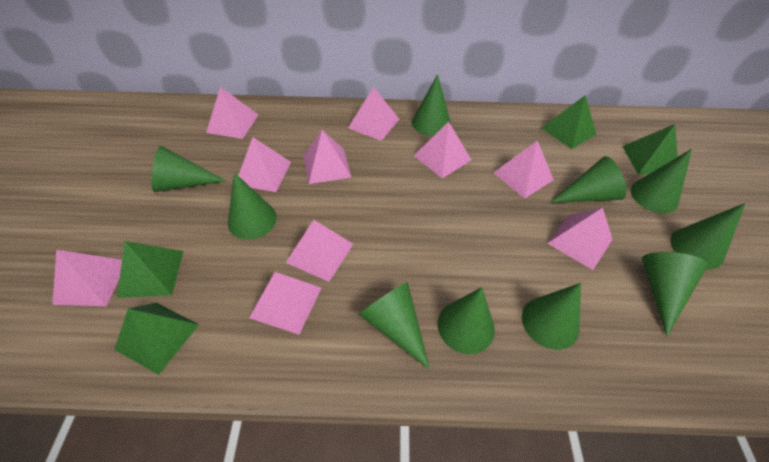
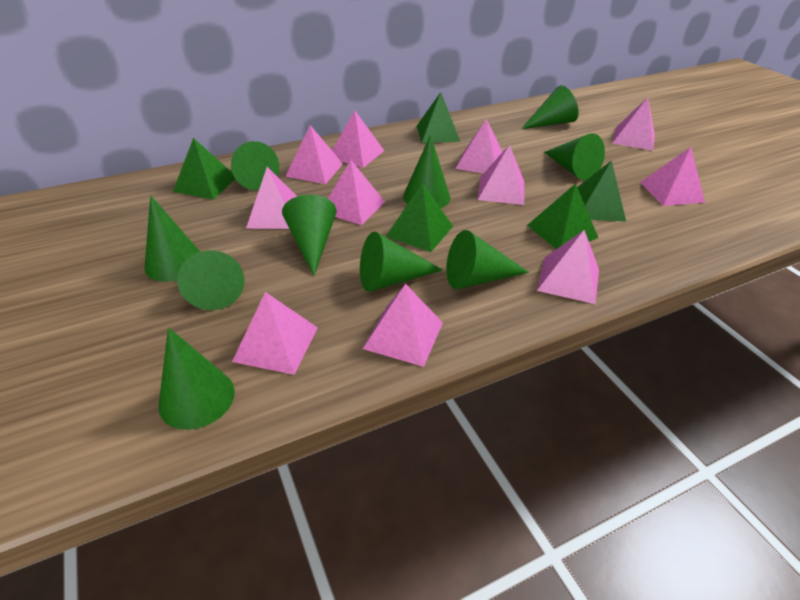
green pyramid: [114,303,199,375] [117,241,184,298] [541,96,596,149] [622,124,678,175] = 4 -> [173,138,235,200] [386,183,453,252] [417,92,460,143] [527,183,598,249] [577,160,626,222] = 5
pink pyramid: [52,250,122,306] [206,87,258,139] [238,137,291,192] [249,272,321,335] [286,220,353,282] [303,130,351,184] [348,87,399,141] [414,122,471,178] [493,140,554,198] [547,208,613,270] = 10 -> [232,292,318,375] [246,167,297,229] [285,125,343,184] [328,160,385,225] [332,111,384,168] [363,284,443,367] [455,119,502,174] [478,145,524,205] [537,230,599,304] [612,97,655,151] [640,147,705,206] = 11

